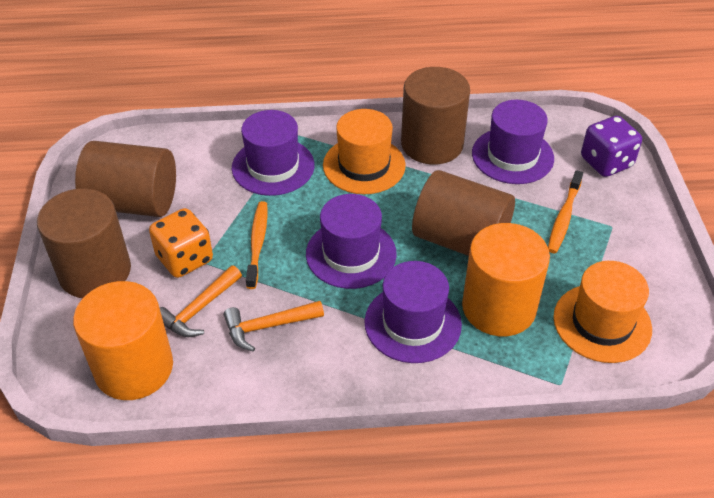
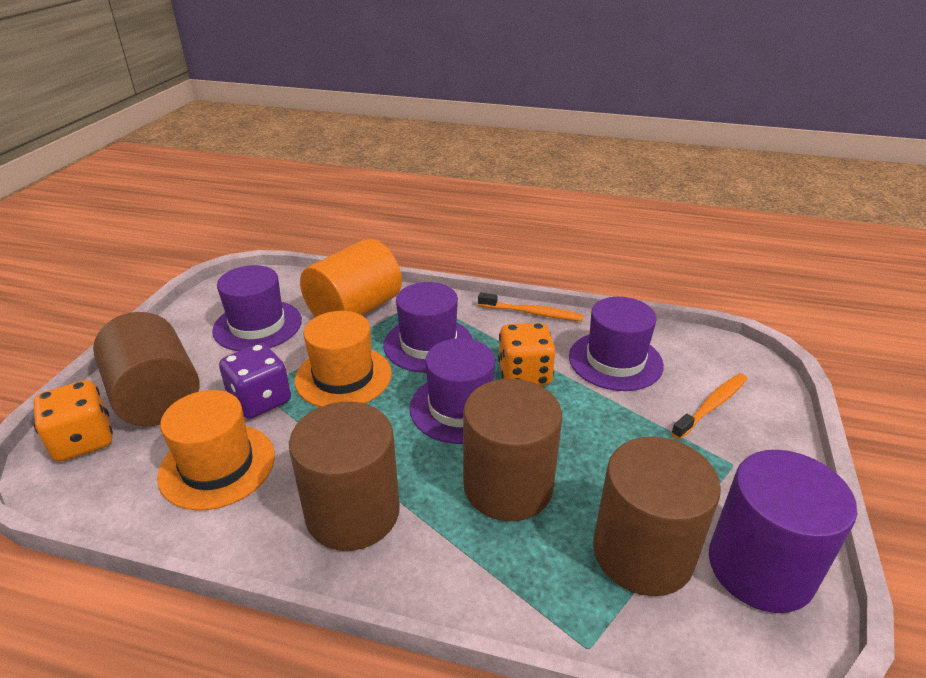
orange cylinder: [73,281,173,400] [462,223,550,336] = 2 -> [300,238,402,317] = 1
orange dice: [149,208,213,278] = 1 -> [33,380,113,462] [498,323,556,386] = 2
orange hammer: [160,265,242,337] [224,301,324,352] = 2 -> none = 0
purple cylinder: none = 0 -> [709,450,857,613] = 1

